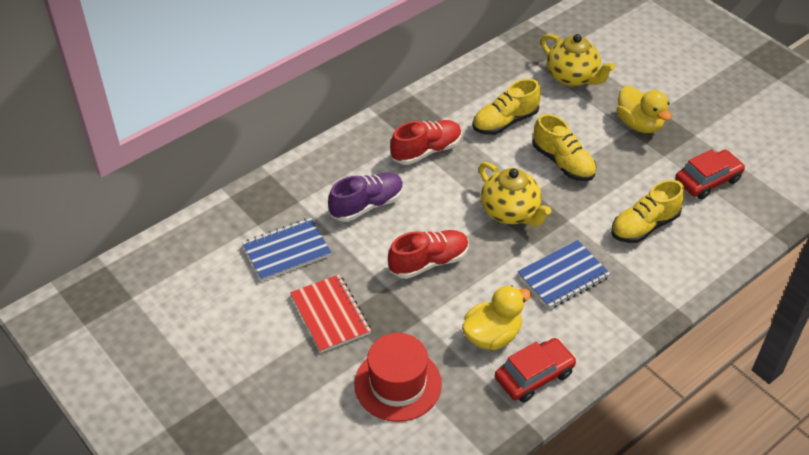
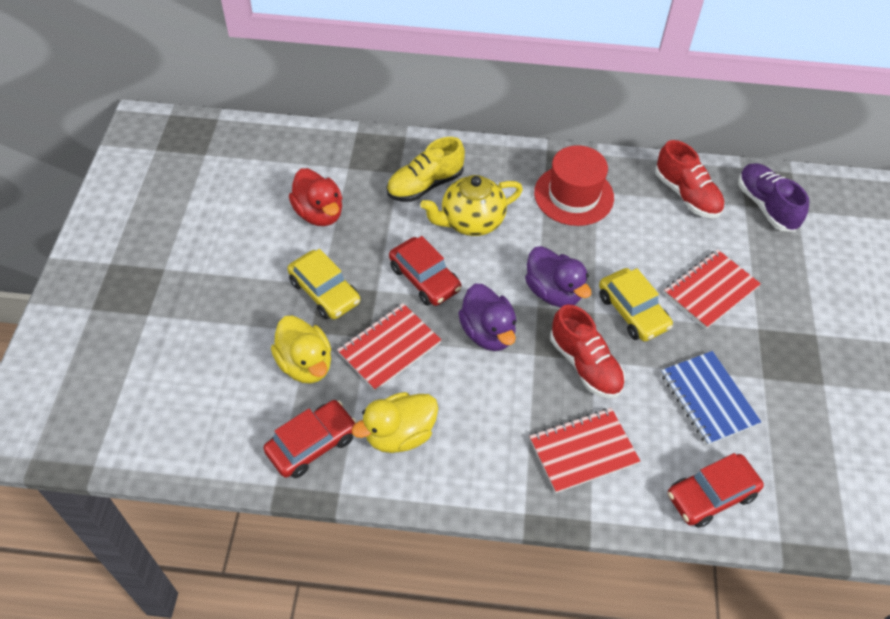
blue notebook: [242,218,332,281] [517,240,611,309] = 2 -> [661,351,761,445] = 1
purple duck: none = 0 -> [458,283,516,351] [525,246,591,307] = 2
red car: [495,338,577,402] [675,149,745,199] = 2 -> [263,400,357,478] [389,236,461,306] [668,453,764,528] = 3
red duck: none = 0 -> [289,168,342,226] = 1
red notebook: [290,274,371,353] = 1 -> [337,303,441,391] [529,408,640,493] [664,249,761,329] = 3
yellow car: none = 0 -> [287,249,360,319] [599,268,673,341] = 2
yellow shoe: [472,79,541,135] [532,114,596,181] [611,180,685,243] = 3 -> [387,137,465,202] = 1
yellow teapot: [479,162,551,226] [541,34,615,86] = 2 -> [420,175,523,236] = 1

